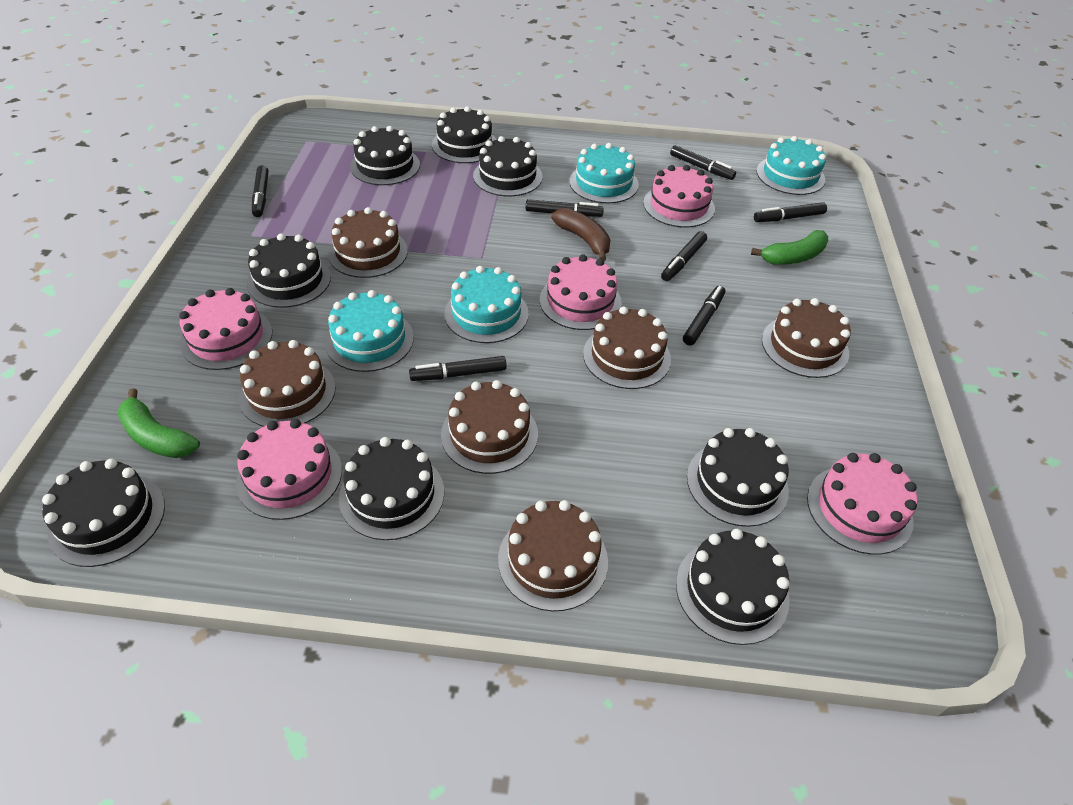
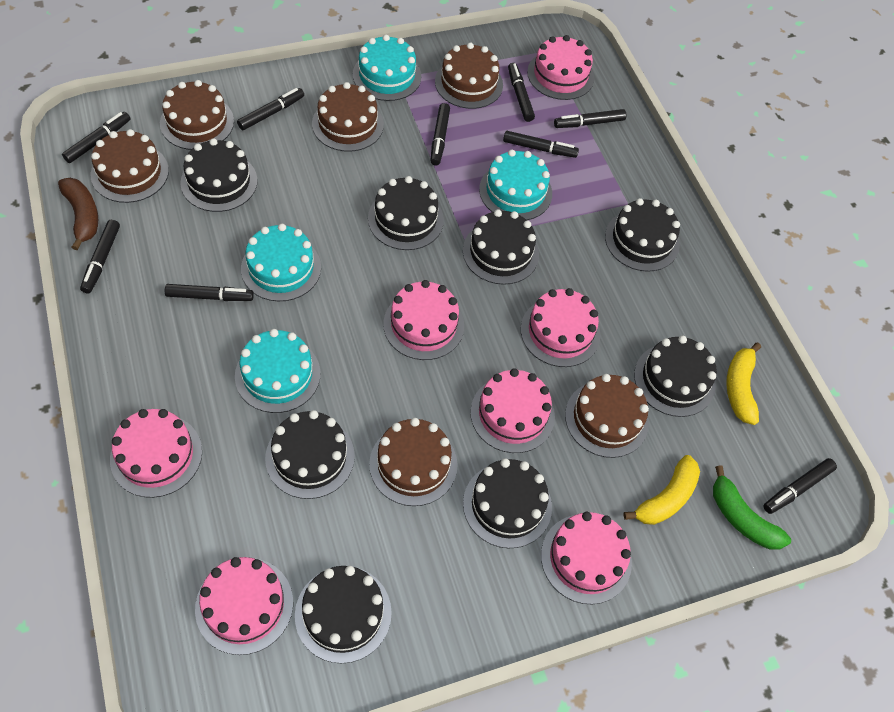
black marker: [252,165,269,217] [409,356,507,381] [526,199,604,217] [661,231,707,281] [670,145,736,180] [683,286,725,345] [754,202,827,222] = 7 -> [62,112,131,163] [80,220,120,294] [165,284,254,301] [237,88,304,130] [430,103,450,166] [503,131,579,158] [508,63,535,122] [554,109,626,128] [763,458,837,514] = 9
green banana: [117,388,200,458] [751,230,828,265] = 2 -> [713,466,791,550] = 1
pink cake: [179,288,272,370] [236,419,342,520] [540,254,622,330] [643,165,715,227] [807,453,917,555] = 5 -> [110,409,202,498] [195,557,293,655] [383,280,464,360] [470,368,555,453] [521,288,600,367] [527,35,594,100] [541,512,632,604] = 7
yellow banana: none = 0 -> [623,455,700,525] [726,343,761,425] = 2

